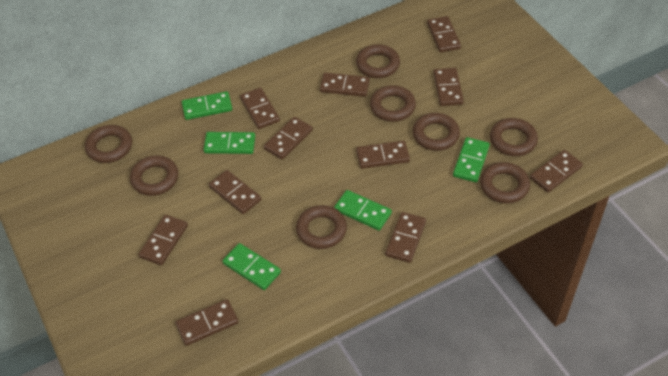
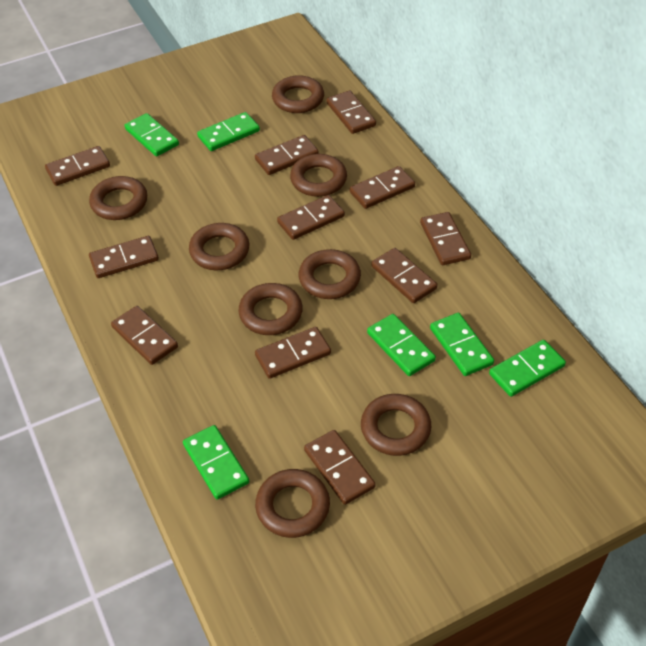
green domino: [182,91,232,120] [203,132,255,154] [223,243,281,290] [334,190,392,231] [453,137,490,182] = 5 -> [125,113,179,157] [183,425,249,499] [197,112,260,151] [367,314,436,376] [430,313,494,376] [489,340,566,397] = 6

